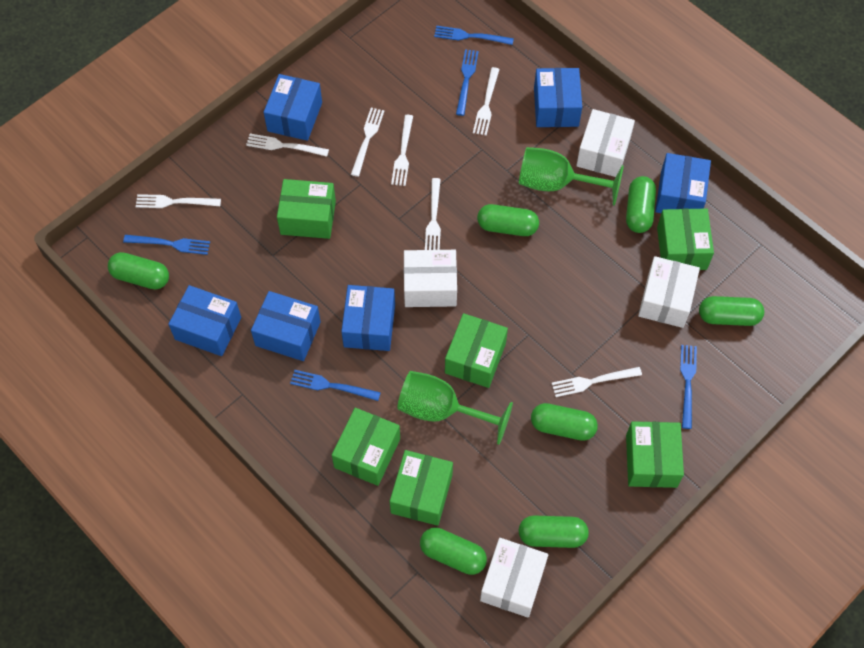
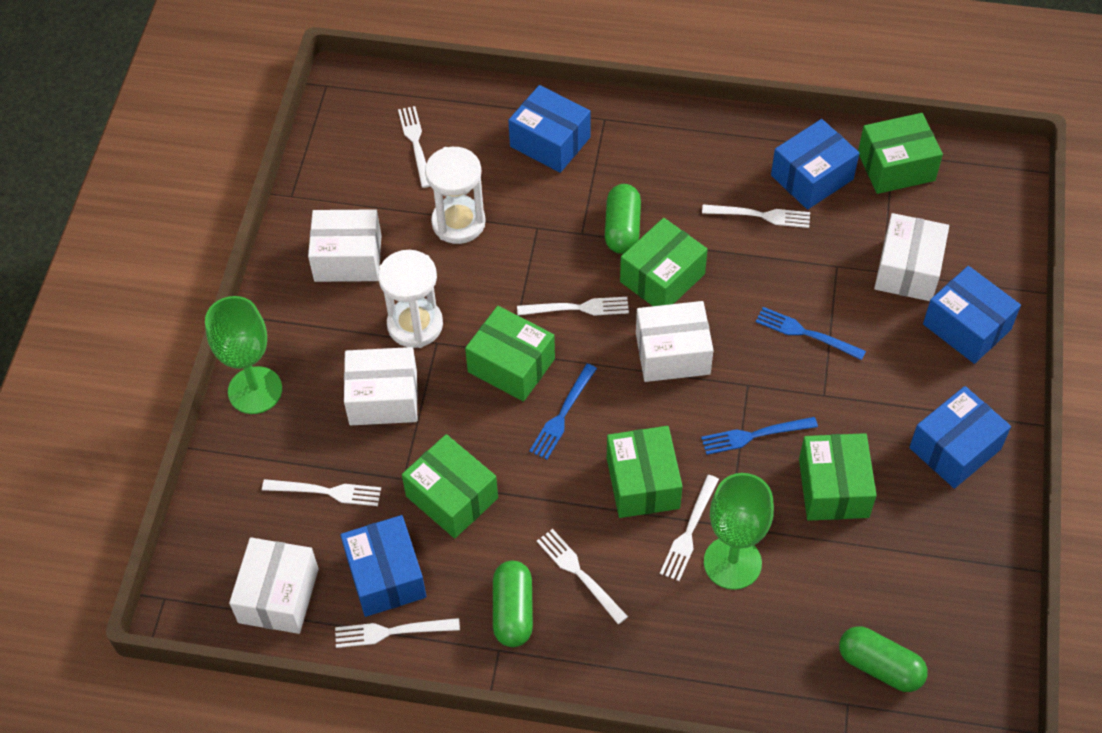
blue box: [168,285,241,356] [251,291,321,361] [264,74,322,141] [341,285,395,351] [534,68,582,127] [655,153,711,213] = 6 -> [340,515,426,617] [508,85,590,173] [771,119,859,209] [909,386,1011,489] [923,266,1021,364] = 5
blue fork: [123,235,210,255] [290,370,381,401] [434,26,514,45] [456,49,479,116] [680,345,697,429] = 5 -> [529,364,597,459] [701,417,818,455] [756,307,866,360] = 3
green capsule: [108,252,169,289] [420,527,487,575] [477,204,539,236] [518,515,589,548] [531,403,598,441] [626,176,656,233] [699,296,764,326] = 7 -> [493,561,533,647] [605,184,641,254] [839,626,928,692] = 3
white box: [404,250,457,307] [480,538,548,618] [576,109,635,177] [638,256,700,328] = 4 -> [229,537,319,634] [308,209,382,282] [344,347,418,425] [636,301,713,382] [874,213,949,301] = 5
white hourglass: none = 0 -> [378,250,443,348] [425,147,486,244] = 2

